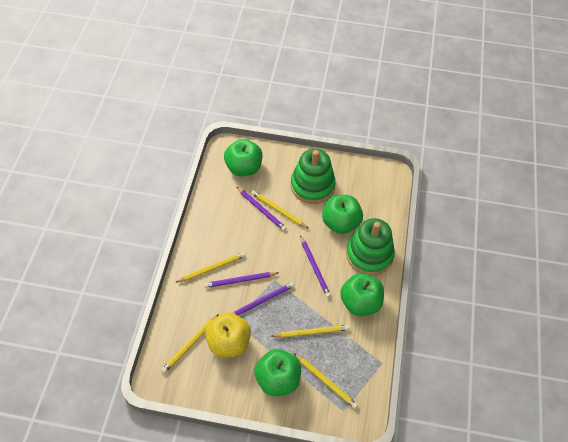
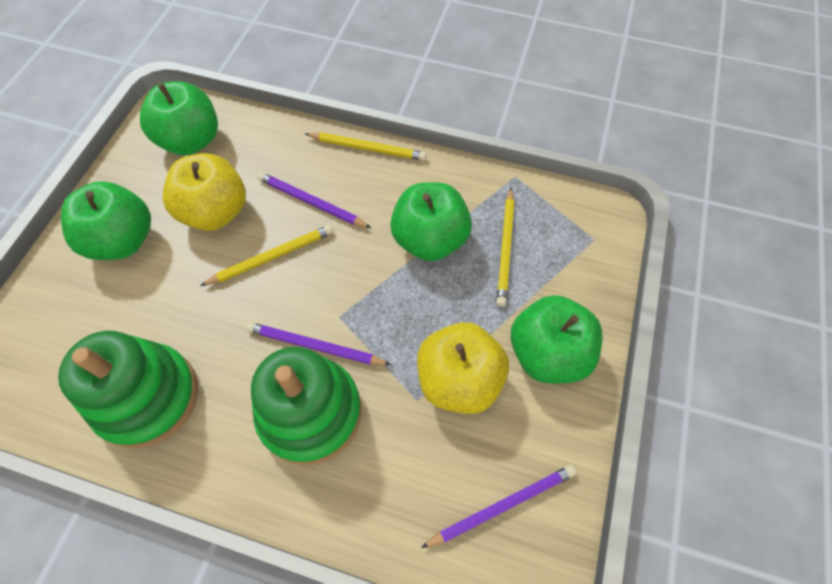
purple pencil: [204,272,278,288] [233,282,294,315] [237,187,286,231] [300,235,331,298] = 4 -> [246,322,391,365] [257,172,371,228] [421,465,576,548] = 3
yellow apple: [205,312,251,357] = 1 -> [163,153,246,231] [417,322,509,414] = 2
yellow pencil: [161,314,219,373] [175,252,246,283] [251,191,309,229] [272,325,349,338] [294,353,358,409] = 5 -> [200,225,333,286] [305,132,427,161] [497,188,514,307] = 3

